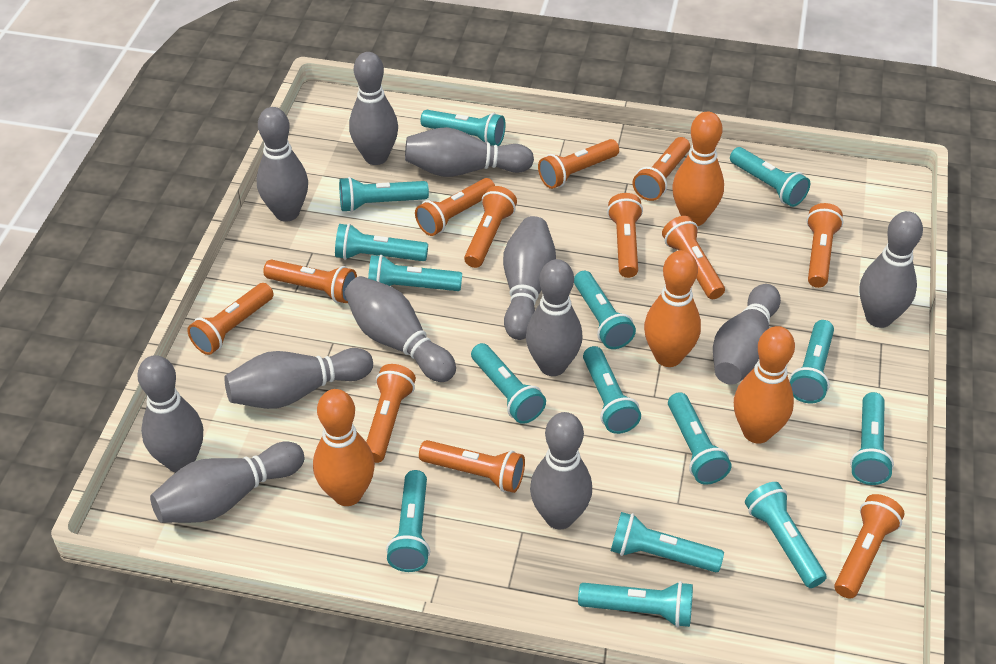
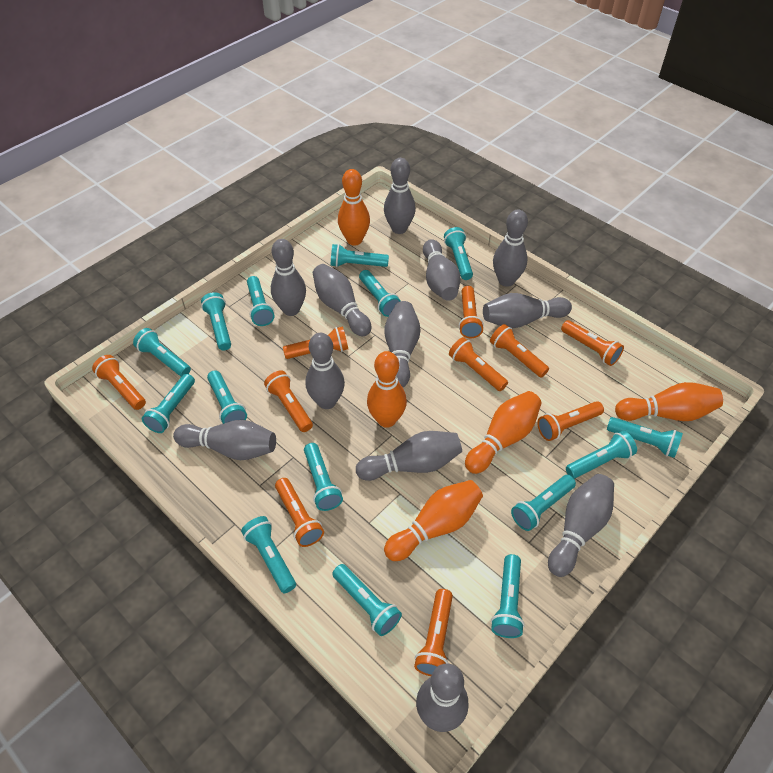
orange bowling pin: [313,389,375,506] [644,250,701,367] [672,112,724,226] [734,326,795,444] = 4 -> [338,169,370,246] [367,351,407,428] [384,480,483,561] [465,391,542,474] [615,382,723,421] = 5
orange flashlight: [187,283,274,355] [263,260,357,303] [366,364,416,463] [415,178,495,236] [419,440,525,493] [464,186,517,268] [538,139,619,189] [607,193,643,278] [633,137,690,201] [662,216,725,299] [807,203,844,288] [834,494,905,599] = 12 -> [92,355,146,410] [264,370,313,432] [275,478,324,547] [283,326,348,359] [414,589,453,676] [449,337,508,391] [459,286,484,338] [490,324,549,378] [537,401,604,441] [561,320,624,366] = 10

